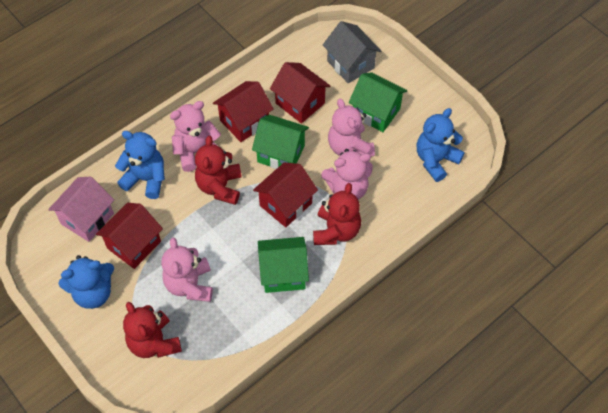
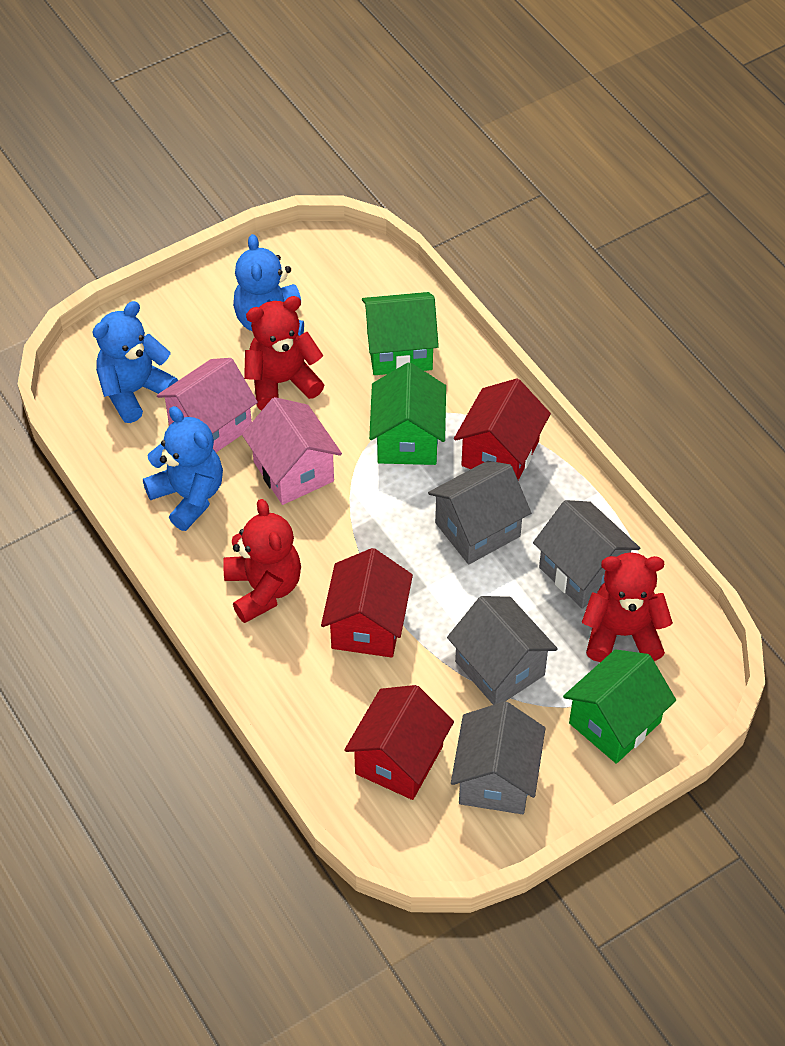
grey house: [323,21,381,83] = 1 -> [428,461,531,564] [447,596,558,705] [451,701,546,814] [533,500,640,609] = 4
pink house: [48,176,114,242] = 1 -> [157,358,258,452] [242,397,342,505] = 2
pink teddy bear: [161,238,213,302] [170,101,221,172] [321,149,373,200] [328,99,375,157] = 4 -> none = 0
red house: [96,203,163,269] [213,81,274,142] [253,162,318,227] [270,62,330,124] = 4 -> [321,548,413,658] [344,685,454,800] [454,378,551,480] = 3

